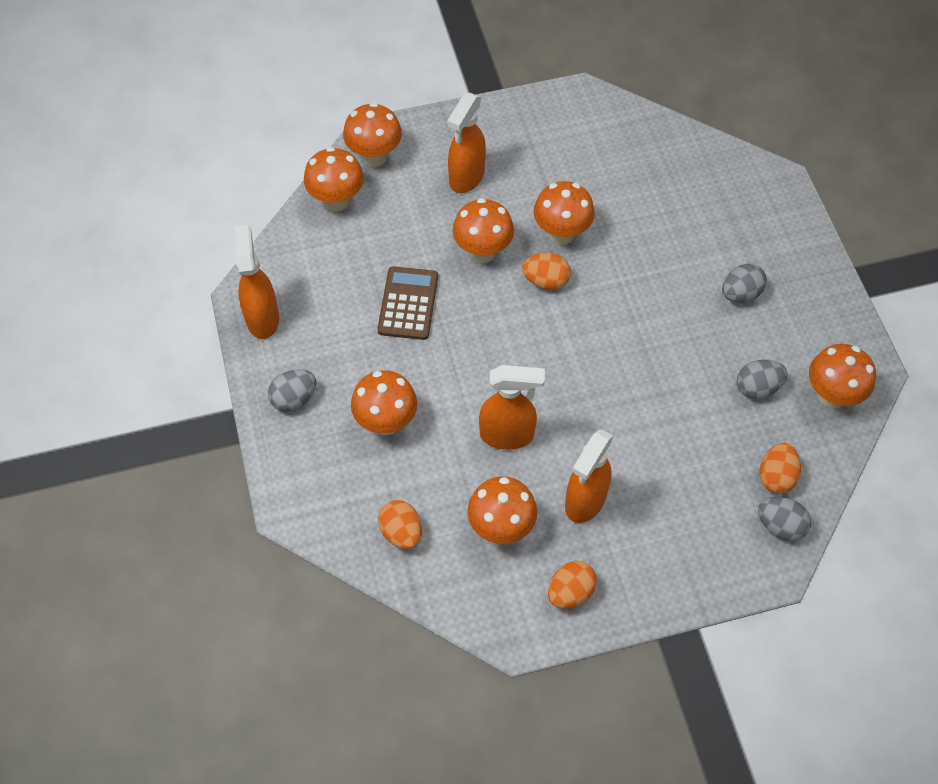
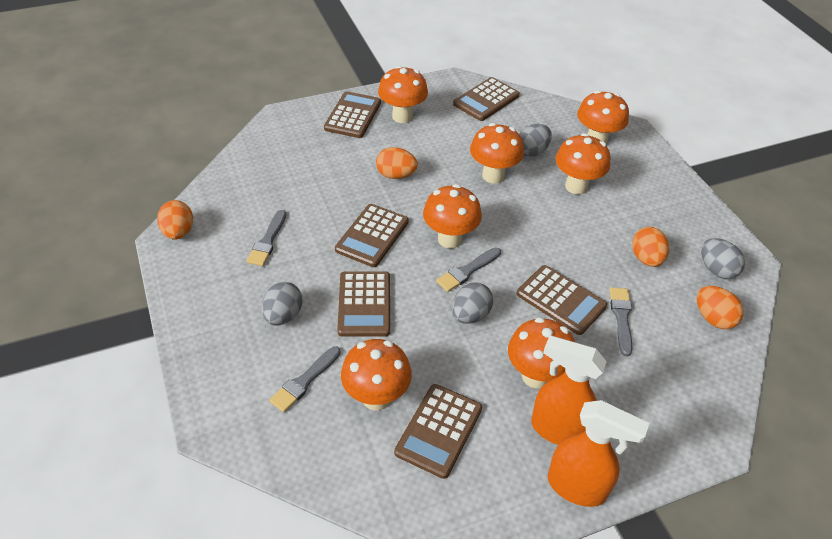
brown calculator: [377,266,438,340] = 1 -> [324,91,381,138] [335,204,409,267] [337,271,390,337] [394,384,482,479] [453,77,520,121] [517,265,607,335] = 6
grey brush: none = 0 -> [247,210,286,266] [269,346,341,412] [436,247,501,292] [610,287,632,356] = 4
orange spray bottle: [235,225,279,339] [447,93,486,193] [479,365,545,450] [565,429,613,523] = 4 -> [531,336,607,445] [548,400,649,507] = 2

